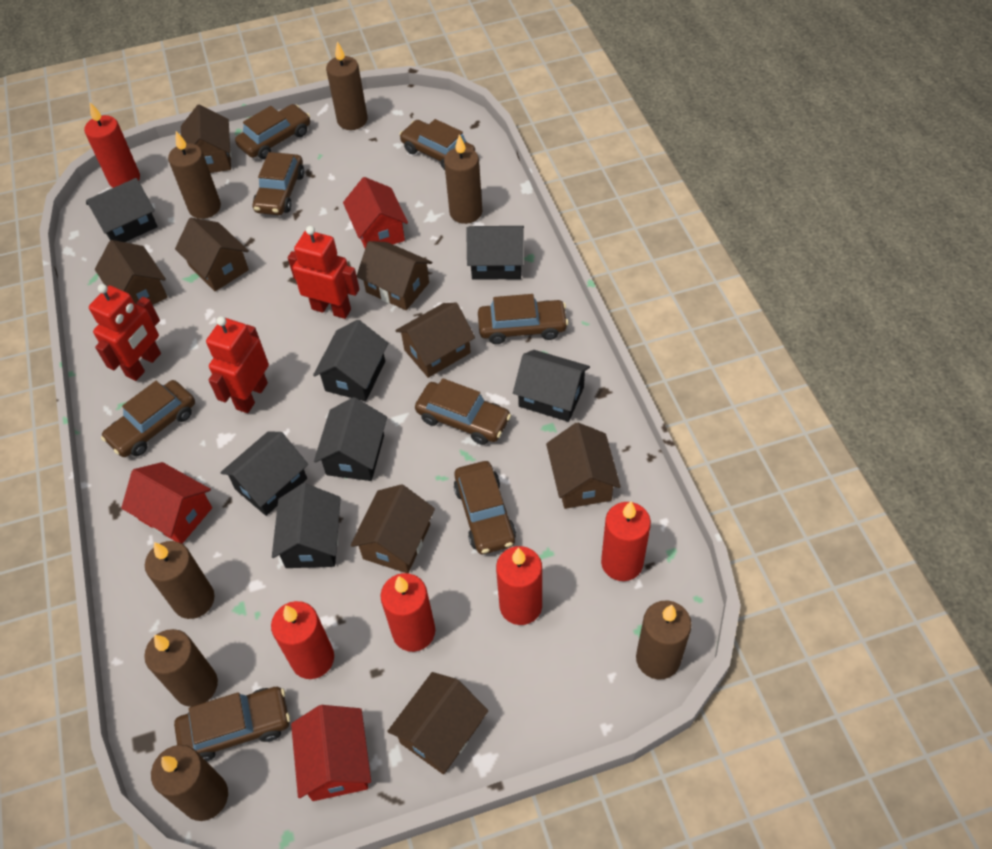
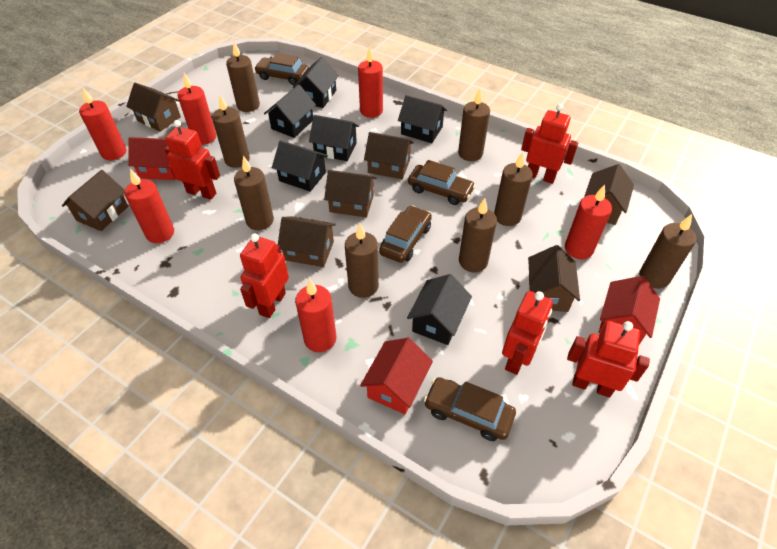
black house: [86,178,158,242] [220,432,308,516] [272,483,341,568] [313,320,388,401] [314,397,387,481] [466,226,524,280] [513,350,590,422] = 7 -> [264,85,316,138] [272,140,328,192] [293,57,339,108] [309,115,359,161] [398,95,447,143] [407,274,472,345] = 6
brown candle: [144,629,218,707] [145,541,215,619] [151,745,228,821] [168,131,221,219] [326,41,368,130] [444,134,482,224] [636,600,692,680] = 7 -> [212,95,250,168] [226,42,260,112] [234,156,274,230] [345,224,379,298] [458,89,490,161] [459,198,497,272] [494,152,533,226] [639,214,696,289] = 8
brown car: [101,380,195,457] [174,687,290,761] [235,104,310,159] [253,152,304,215] [399,119,475,170] [415,378,511,445] [454,461,516,554] [478,294,568,344] = 8 -> [254,53,309,85] [379,205,432,263] [408,160,476,205] [424,377,516,441] = 4
brown house: [95,240,167,305] [175,218,249,291] [181,104,232,173] [351,484,435,573] [357,241,432,310] [387,672,488,774] [395,303,475,378] [546,423,621,509] = 8 -> [62,170,128,231] [126,83,181,132] [278,216,336,267] [324,170,377,217] [364,132,414,179] [528,245,580,312] [584,164,634,225] = 7
red candle: [84,103,140,188] [271,601,334,679] [381,573,435,652] [496,546,542,625] [601,501,651,581] = 5 -> [79,88,126,160] [125,169,174,243] [178,73,216,145] [295,279,336,352] [358,47,383,118] [565,185,612,259] = 6
red robot: [89,284,161,381] [206,316,269,413] [288,226,359,319] = 3 -> [165,120,220,200] [240,234,289,318] [502,291,553,375] [521,104,579,184] [567,321,650,397] = 5

